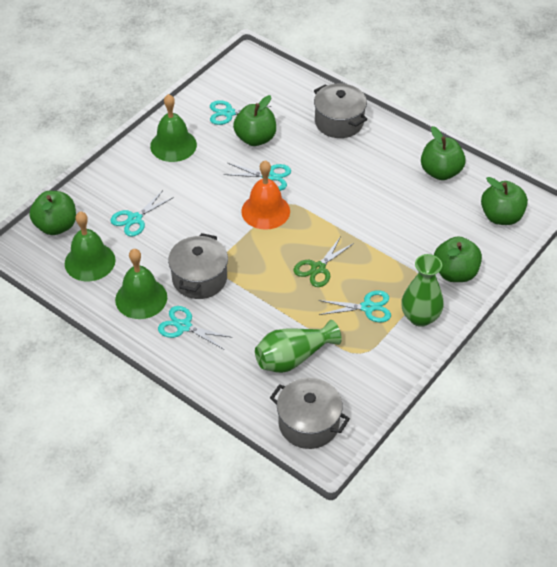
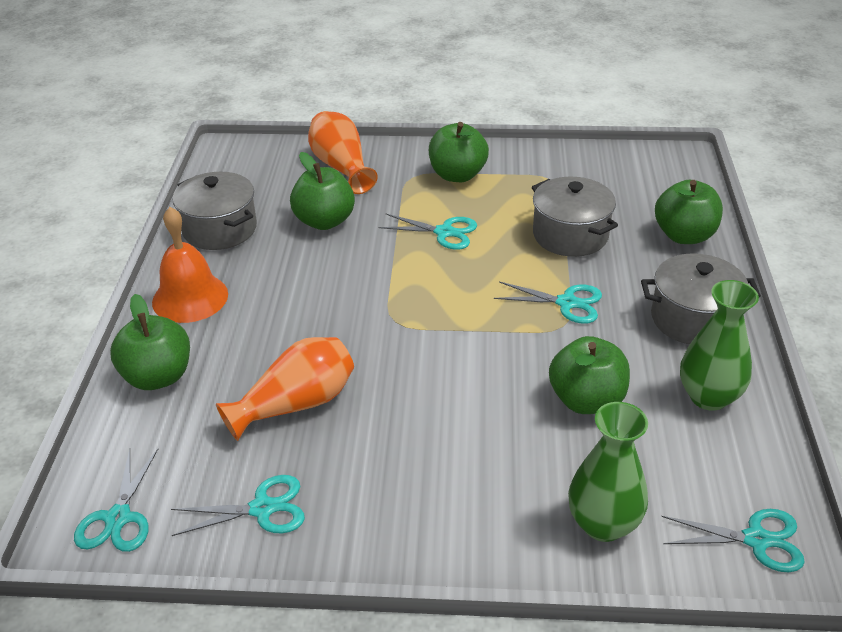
green bell: [65,211,116,281] [115,249,167,319] [150,94,197,162] = 3 -> none = 0
green scissors: [294,236,354,287] = 1 -> none = 0
orange vase: none = 0 -> [216,337,354,441] [308,111,378,194] = 2

